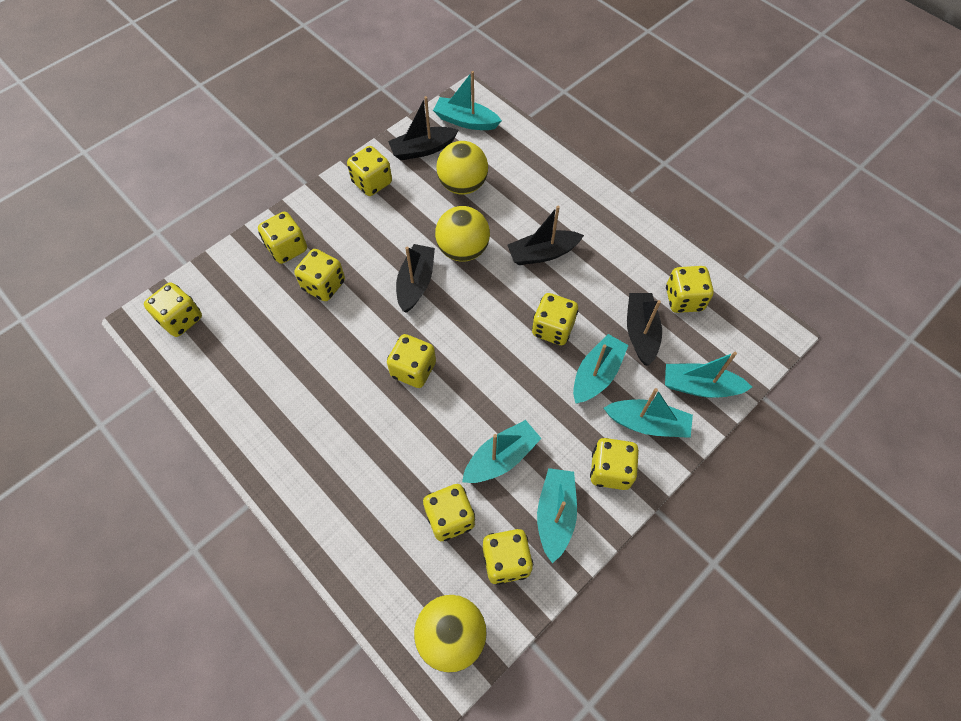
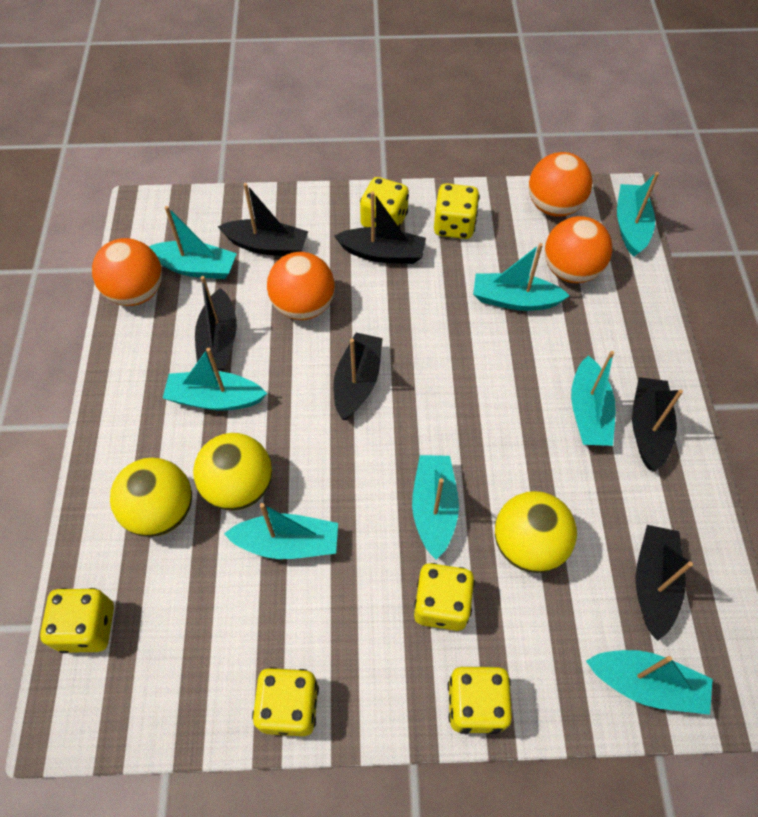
black boat: [388,96,459,160] [396,244,435,313] [508,206,584,265] [627,293,662,366] = 4 -> [195,276,237,370] [217,183,308,256] [333,333,383,420] [334,191,426,264] [632,377,683,471] [636,525,693,641] = 6
orange ball: none = 0 -> [92,238,162,306] [267,252,335,320] [529,152,593,217] [545,216,612,283] = 4
turquoise boat: [433,71,502,130] [462,420,542,483] [537,468,577,563] [573,334,629,404] [604,388,693,438] [665,352,752,398] = 6 -> [149,206,237,279] [163,348,267,411] [224,503,338,559] [412,455,459,560] [473,243,570,311] [571,351,616,446] [586,650,712,715] [617,172,659,257] = 8
yellow dice: [144,282,202,337] [258,212,307,264] [294,249,345,301] [347,146,392,196] [387,334,436,388] [423,484,475,541] [483,529,533,585] [532,293,578,345] [590,438,639,490] [666,266,714,313] = 10 -> [40,588,114,653] [252,667,319,736] [360,177,409,228] [414,563,475,631] [434,183,480,239] [448,667,512,734] = 6

